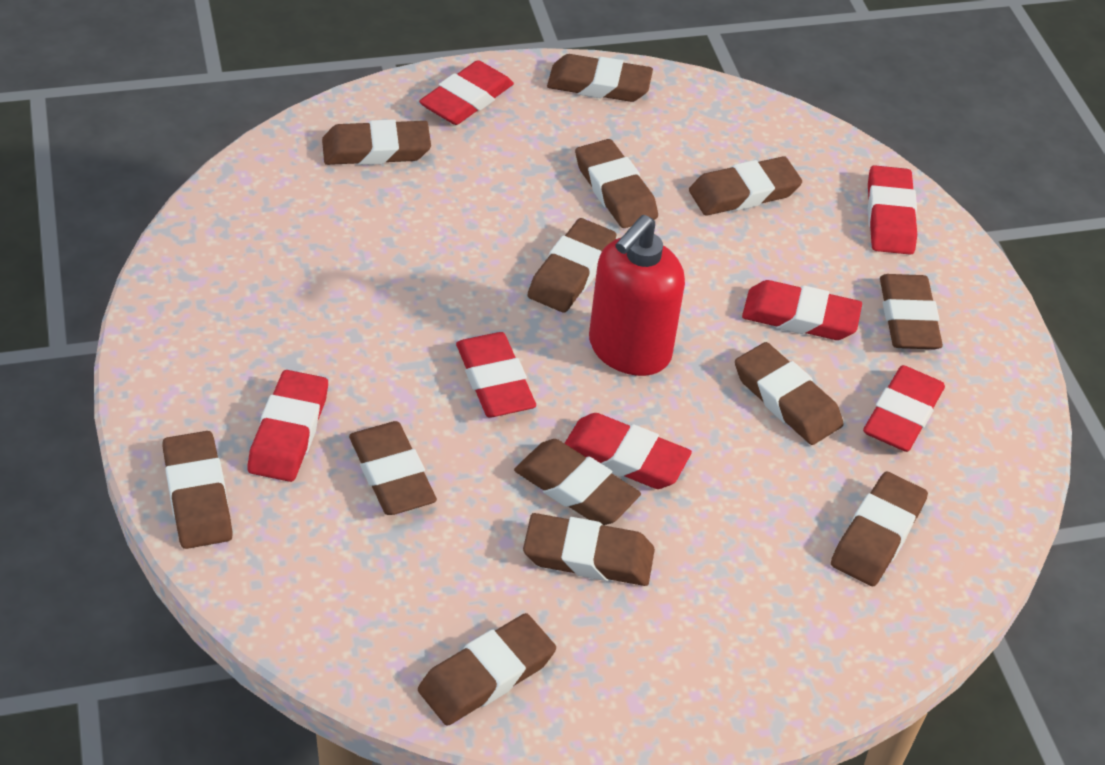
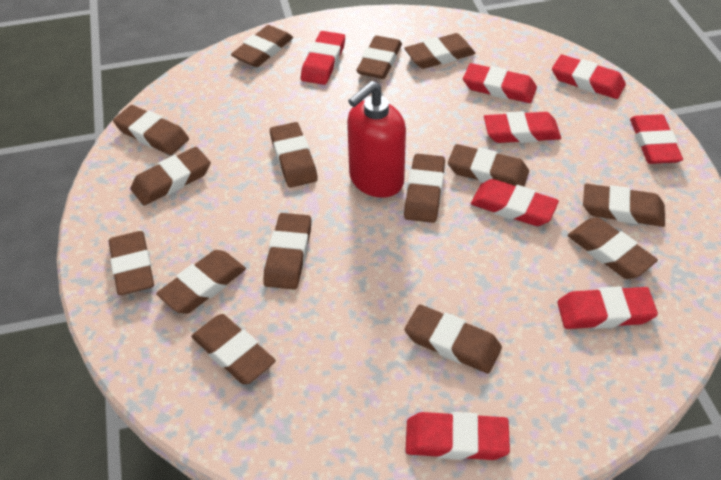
brown eraser: [162,431,233,549] [322,119,431,165] [349,421,437,515] [418,613,556,726] [514,439,641,525] [523,513,655,586] [528,218,617,313] [547,54,653,102] [575,139,658,228] [689,156,802,216] [735,342,843,445] [831,472,928,586] [880,274,943,349] = 13 -> [109,231,154,295] [113,105,189,155] [130,147,211,206] [156,250,246,314] [191,314,276,384] [231,25,293,67] [263,213,311,290] [270,122,318,188] [356,36,402,79] [404,33,475,69] [404,154,445,223] [405,305,502,374] [448,144,529,186] [568,217,658,279] [583,184,665,227] = 15
red eraser: [247,370,328,482] [419,60,514,125] [456,332,536,418] [564,413,692,489] [742,280,862,340] [863,365,945,452] [868,165,917,255] = 7 -> [301,31,345,85] [405,412,510,460] [463,63,537,103] [471,179,559,226] [484,111,561,143] [552,55,626,99] [557,286,658,329] [630,114,683,164] = 8

